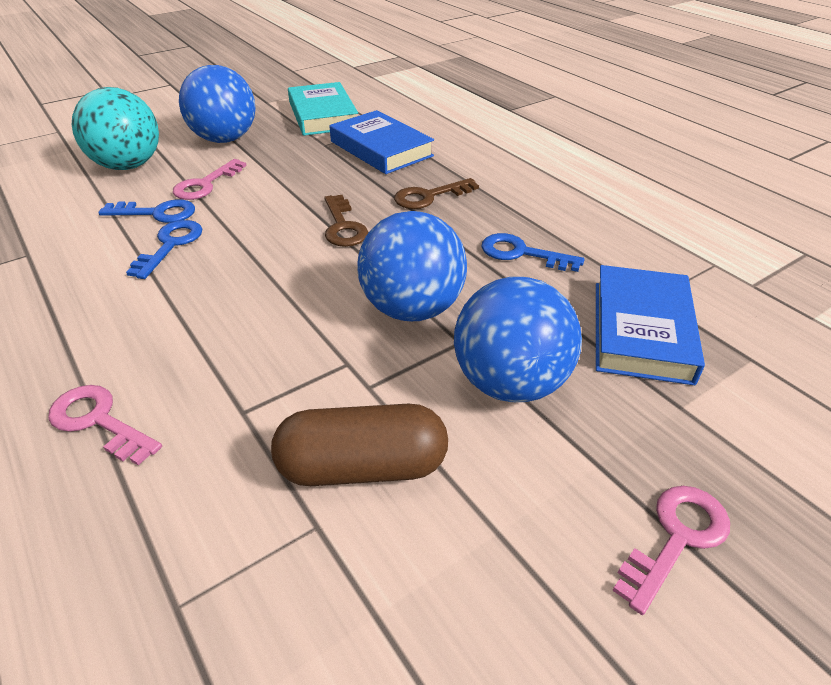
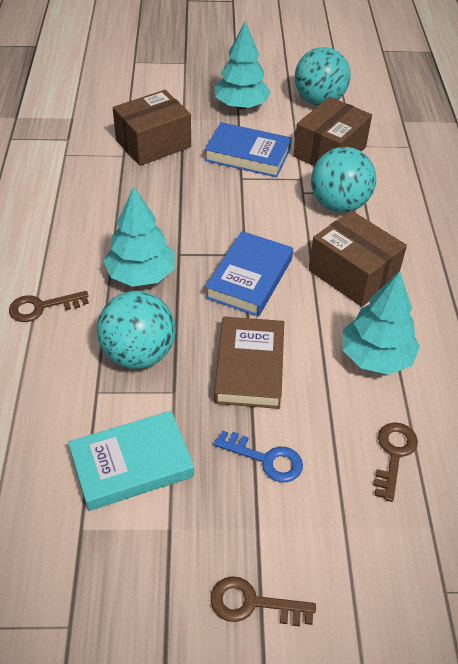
blue ball: [179,65,256,143] [358,211,467,321] [454,277,582,402] = 3 -> none = 0
blue key: [98,199,195,223] [126,220,202,279] [481,233,585,272] = 3 -> [214,430,303,482] = 1
brown book: none = 0 -> [214,316,284,409] = 1
brown box: none = 0 -> [113,90,191,166] [293,97,372,166] [309,210,407,307] = 3
brown capsule: [271,404,448,486] = 1 -> none = 0
brown key: [324,195,368,247] [394,178,479,209] = 2 -> [9,291,89,322] [211,576,316,626] [373,422,418,502] = 3
pink key: [48,385,162,466] [173,159,247,200] [612,486,730,615] = 3 -> none = 0
turquoise ball: [72,87,159,170] = 1 -> [97,291,176,369] [295,47,351,105] [311,147,376,212] = 3
turquoise tree: none = 0 -> [103,187,175,287] [215,21,271,109] [343,271,420,375] = 3

